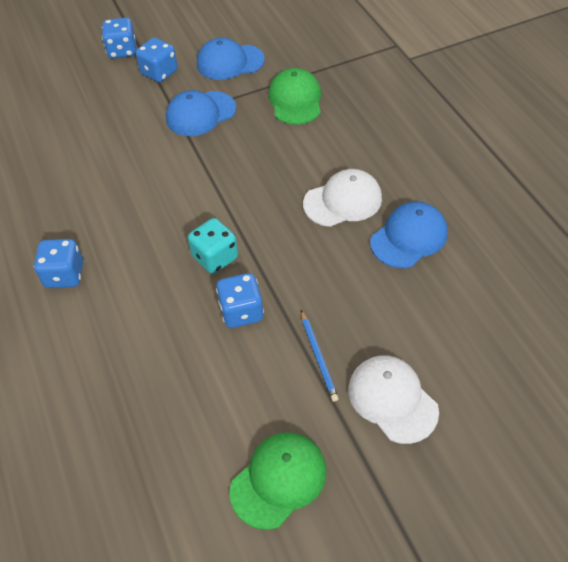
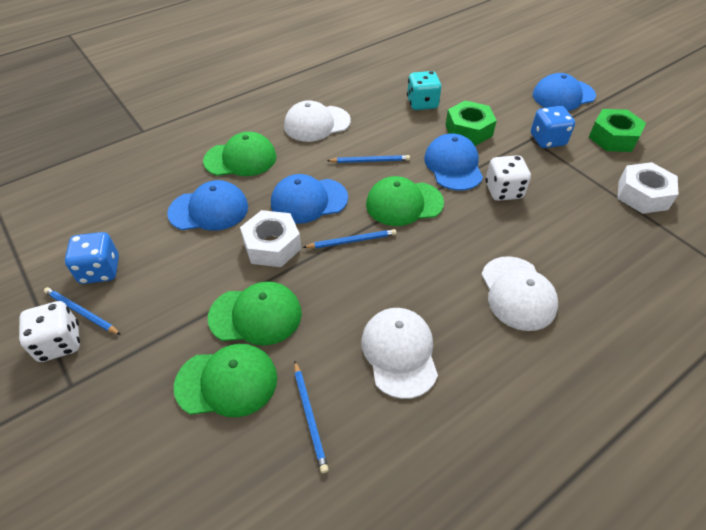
blue cap: [166,90,236,136] [197,38,265,80] [370,201,448,268] = 3 -> [167,180,248,231] [271,174,348,224] [424,133,483,191] [533,73,596,111] = 4
blue dice: [34,239,83,288] [102,18,136,59] [136,38,178,82] [216,273,264,328] = 4 -> [65,232,119,284] [531,106,575,148] = 2
blue pencil: [301,310,339,402] = 1 -> [44,287,121,335] [294,361,329,473] [303,229,397,249] [327,155,410,163] = 4
green cap: [230,432,327,530] [268,68,321,125] = 2 -> [174,344,277,417] [203,132,277,176] [208,282,302,346] [366,176,444,226] = 4
green nut: none = 0 -> [445,100,497,146] [589,109,646,152] = 2
white cap: [303,169,382,227] [348,355,439,444] = 2 -> [284,100,351,142] [361,308,438,399] [481,256,558,331] = 3
white dice: none = 0 -> [19,301,80,362] [485,155,531,201] = 2
white nut: none = 0 -> [240,210,301,267] [618,162,678,214] = 2

